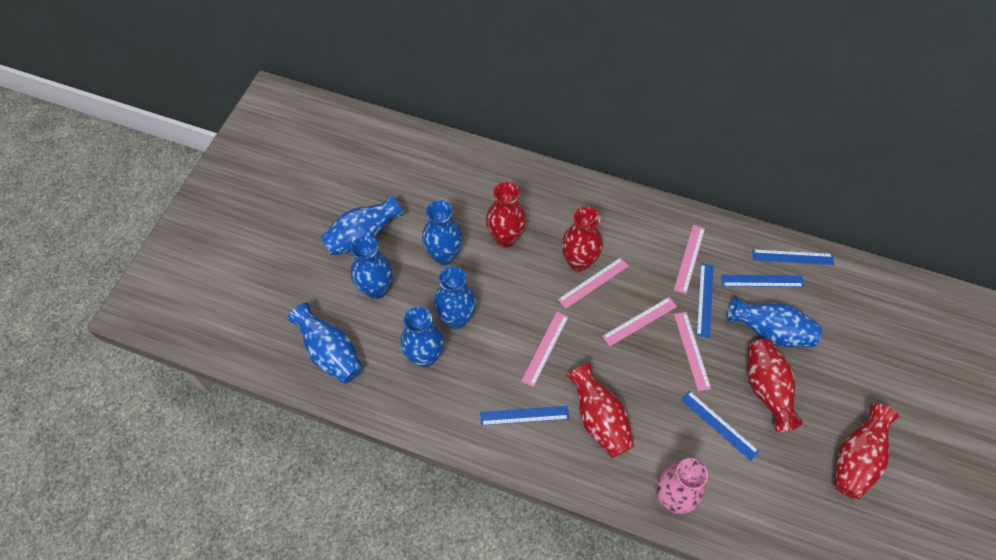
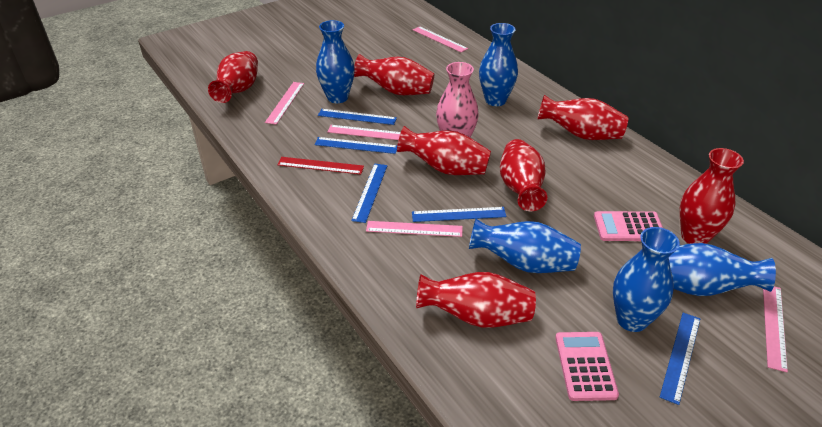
blue vase: [287,302,363,384] [320,194,404,256] [351,236,393,299] [400,307,444,367] [422,200,463,265] [434,266,476,329] [727,297,822,347] = 7 -> [316,20,355,103] [469,219,581,273] [479,23,518,106] [613,227,680,332] [669,243,776,296] = 5
pink calculator: none = 0 -> [555,332,619,401] [594,211,663,241] = 2
red ruler: none = 0 -> [277,157,364,175] = 1
red vase: [486,182,526,247] [561,207,603,271] [566,363,634,458] [748,339,803,432] [834,403,899,499] = 5 -> [208,51,258,103] [354,54,434,95] [397,126,491,175] [416,272,536,327] [500,139,548,211] [537,95,628,140] [680,148,744,244] = 7

